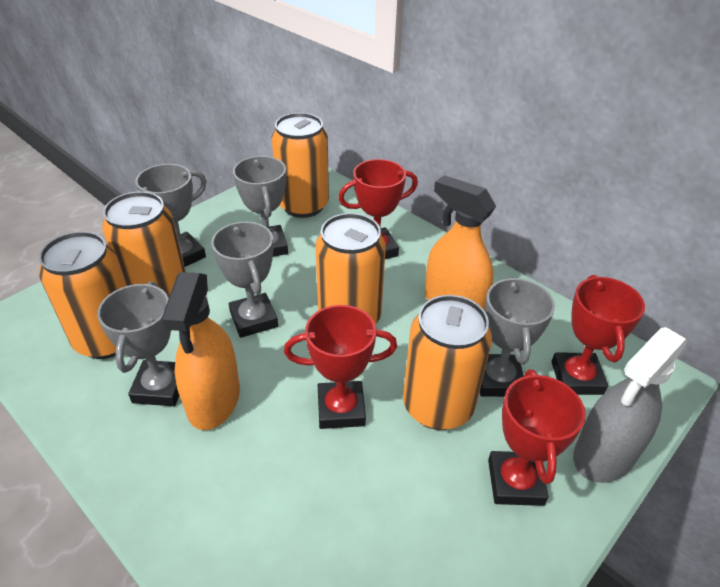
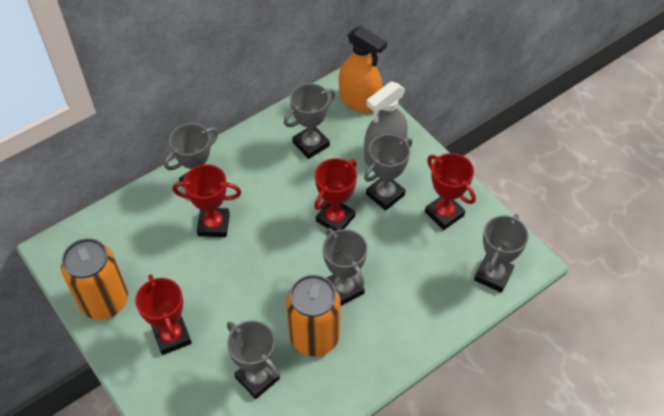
grey trophy: [97,282,179,406] [135,164,207,267] [211,222,278,338] [233,156,288,257] [480,276,555,397] = 5 -> [164,123,218,187] [227,320,280,399] [284,83,336,159] [323,228,367,306] [364,134,412,211] [474,214,529,293] = 6
orange can: [39,231,127,359] [102,191,186,298] [272,113,329,218] [315,213,386,324] [403,295,492,430] = 5 -> [61,238,128,320] [286,275,341,356] = 2
orange spray bottle: [161,272,240,430] [425,175,496,311] = 2 -> [339,26,387,113] = 1

